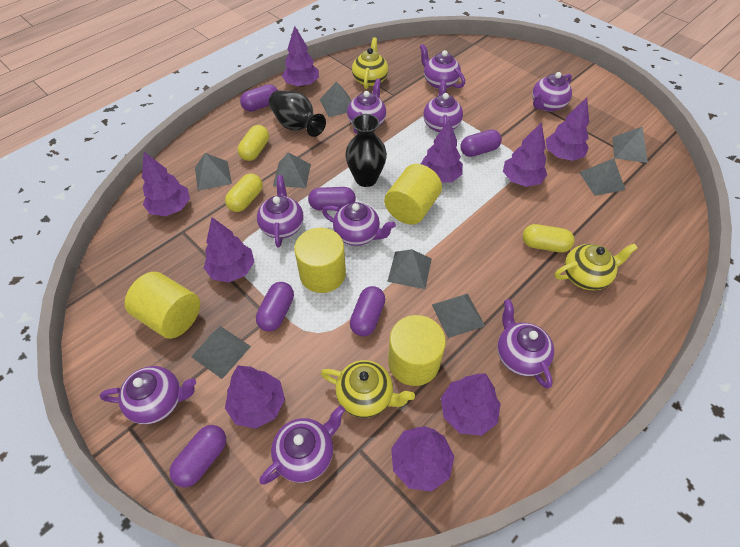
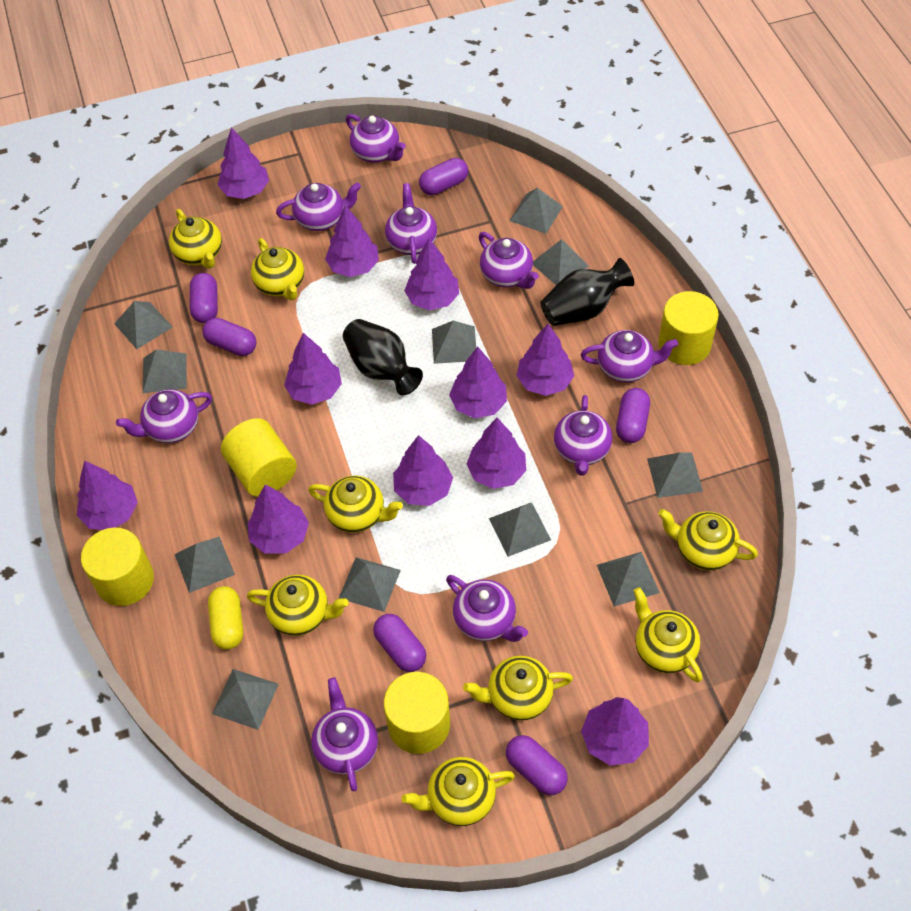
grey pyramid: [191,326,251,379] [195,153,232,191] [273,152,311,188] [319,81,351,117] [387,249,432,289] [432,293,485,338] [579,158,626,196] [612,127,648,163] = 8 -> [114,301,172,349] [143,349,187,393] [175,536,235,593] [212,669,279,730] [339,557,401,612] [432,321,476,364] [489,502,551,557] [509,188,563,234] [533,239,589,285] [597,552,660,606] [647,452,703,498] = 11
purple tree: [142,152,190,216] [204,217,254,282] [225,366,285,429] [282,26,319,87] [391,426,454,492] [421,120,463,183] [441,373,501,436] [503,122,547,187] [546,97,589,161] = 9 -> [77,461,138,530] [218,127,269,199] [248,484,309,554] [284,333,342,405] [325,205,379,277] [393,435,453,506] [404,239,459,310] [449,347,507,418] [467,418,526,489] [516,324,574,396] [581,697,649,766] = 11
yellow capsule: [225,173,263,212] [238,125,269,161] [522,224,575,253] = 3 -> [208,586,243,650] = 1
yellow teapot: [321,360,415,418] [352,37,388,89] [555,243,638,290] = 3 -> [169,209,222,269] [247,575,349,636] [251,238,304,300] [308,476,403,533] [401,757,515,826] [463,656,573,721] [633,587,702,682] [658,509,758,570] = 8

